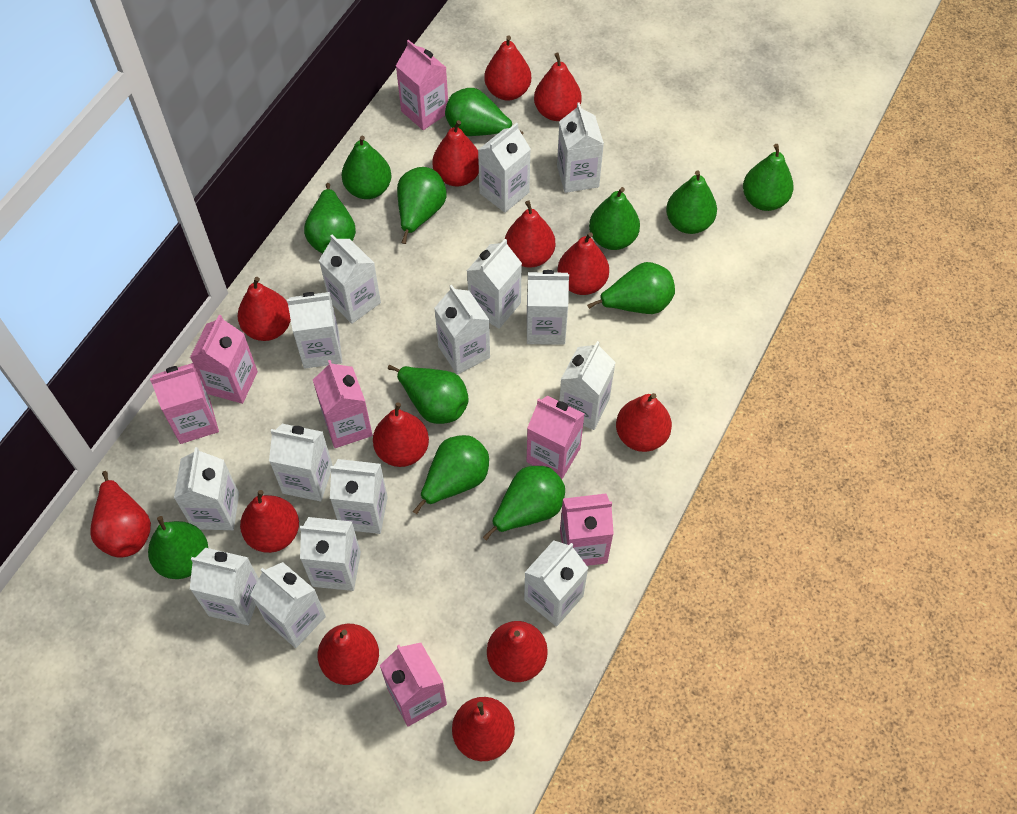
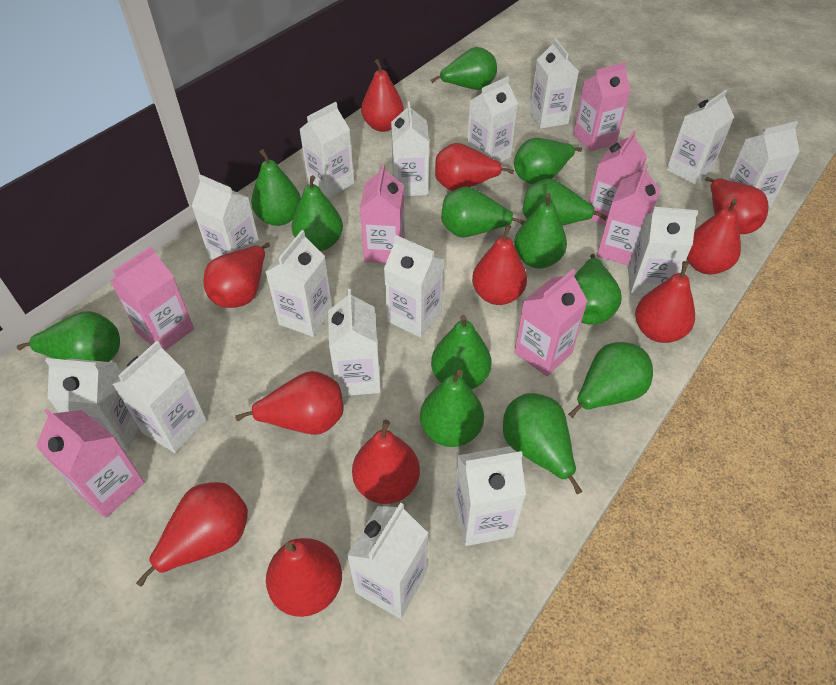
green pear: [148,516,208,579] [304,183,356,253] [342,135,392,199] [388,365,469,424] [397,167,447,244] [413,435,489,514] [445,88,524,136] [483,466,565,541] [587,262,675,314] [589,187,640,250] [666,170,717,234] [743,144,794,211] = 12 -> [17,311,120,362] [251,149,301,226] [292,175,343,251] [420,369,484,447] [431,47,497,90] [431,315,492,389] [441,186,525,237] [503,393,583,494] [514,138,582,184] [514,193,567,268] [523,179,607,226] [568,342,653,418] [574,254,622,325] = 13
red pear: [90,471,151,558] [237,277,291,341] [240,490,299,553] [318,624,379,685] [373,402,429,467] [433,120,479,186] [452,697,515,761] [484,35,531,101] [487,621,548,682] [505,200,555,268] [534,53,582,121] [557,232,609,295] [616,393,672,452] = 13 -> [136,482,248,587] [204,242,270,308] [235,371,343,435] [266,538,342,617] [352,420,420,504] [361,59,404,132] [435,143,514,191] [472,225,527,305] [635,261,695,343] [687,199,741,274] [705,177,768,234] = 11

